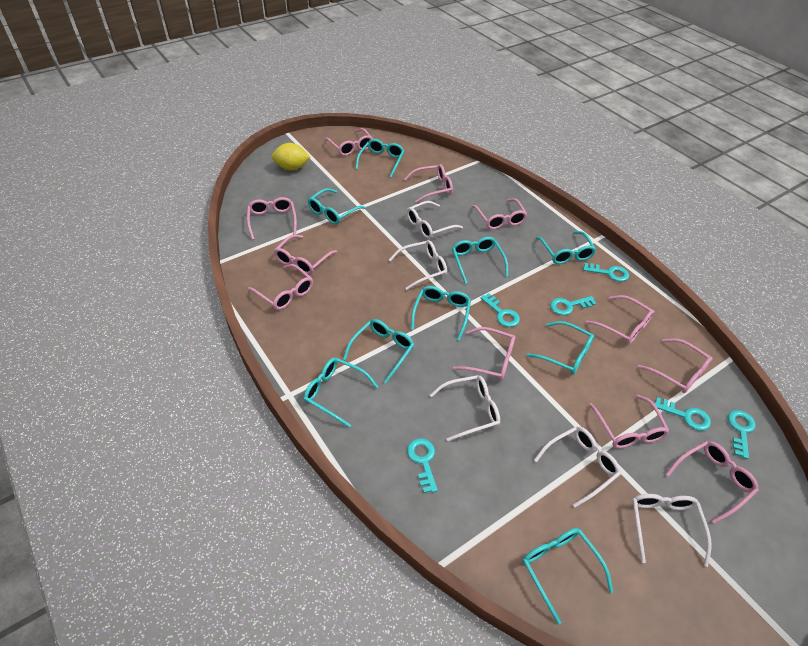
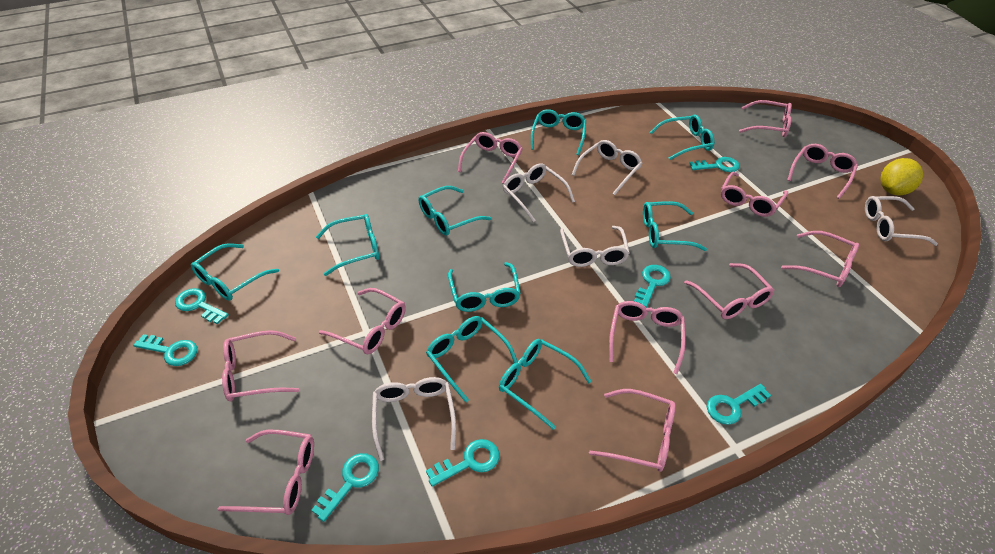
turquoise key: [407,438,438,493] [481,293,520,327] [550,296,597,315] [583,263,629,282] [654,397,711,431] [728,410,756,459] = 6 -> [133,334,197,366] [175,288,229,324] [311,453,379,522] [426,439,499,487] [634,265,671,308] [689,157,740,172] [707,384,771,425] = 7

